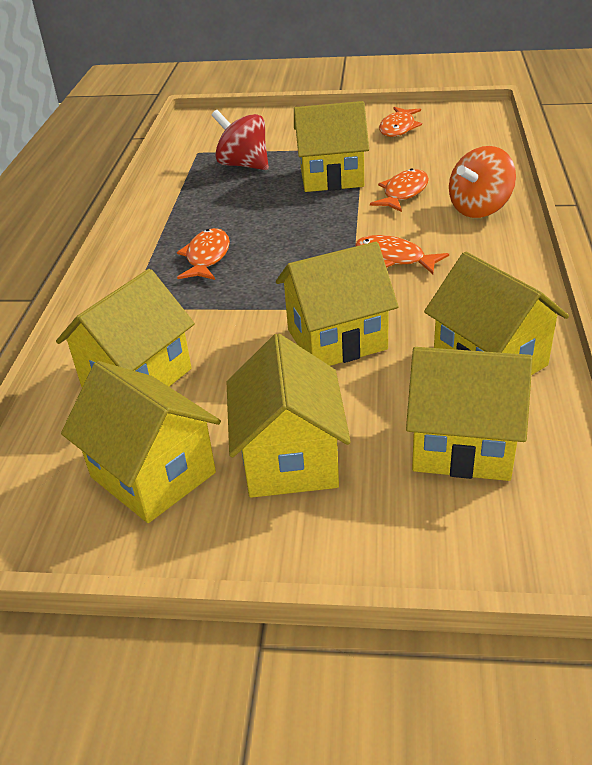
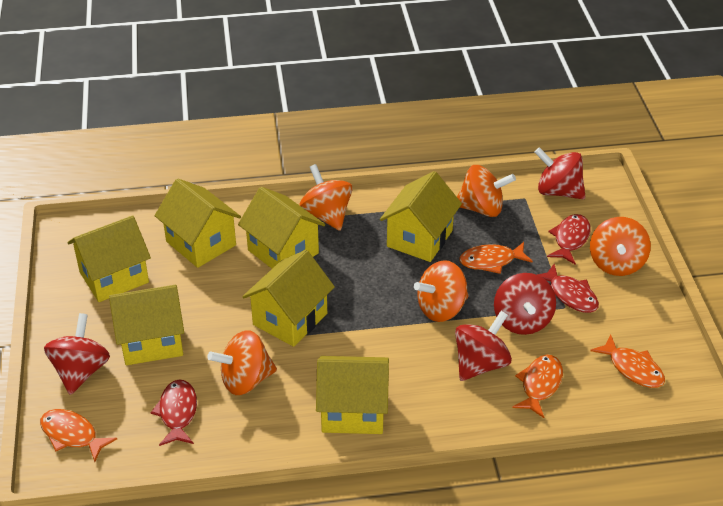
orange spinning top: [449,146,516,218] = 1 -> [207,330,277,395] [300,164,352,231] [414,260,469,322] [457,165,516,217] [590,217,651,276] = 5
red fish: none = 0 -> [151,380,197,446] [537,264,599,313] [547,214,591,265] = 3
red spinning top: [212,110,269,170] = 1 -> [44,313,110,395] [455,311,512,381] [494,273,556,335] [534,147,585,199] = 4

